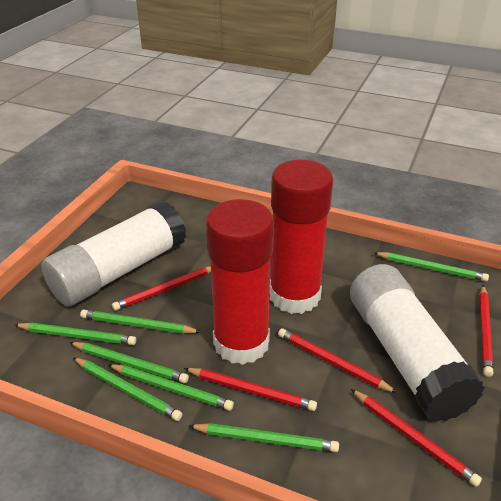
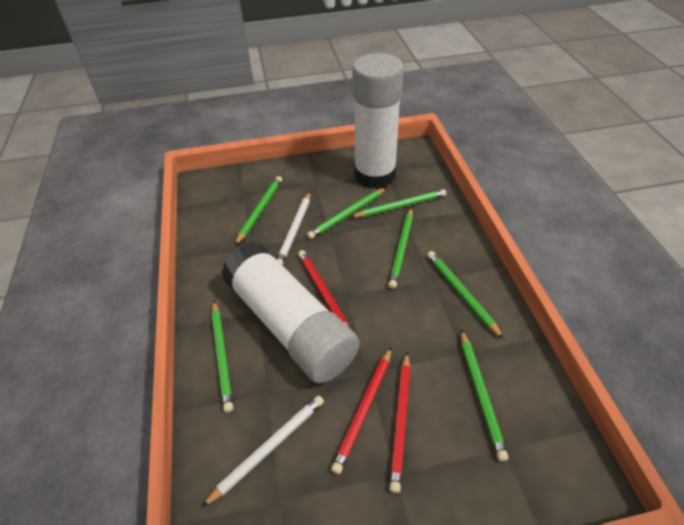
red glue stick: [206,199,274,365] [270,160,333,314] = 2 -> none = 0
red pencil: [112,266,211,311] [184,368,317,411] [278,328,397,393] [351,389,482,487] [479,285,493,377] = 5 -> [298,250,349,327] [331,347,392,474] [389,353,410,493] = 3
white pencil: none = 0 -> [202,395,324,507] [276,192,311,265] = 2

